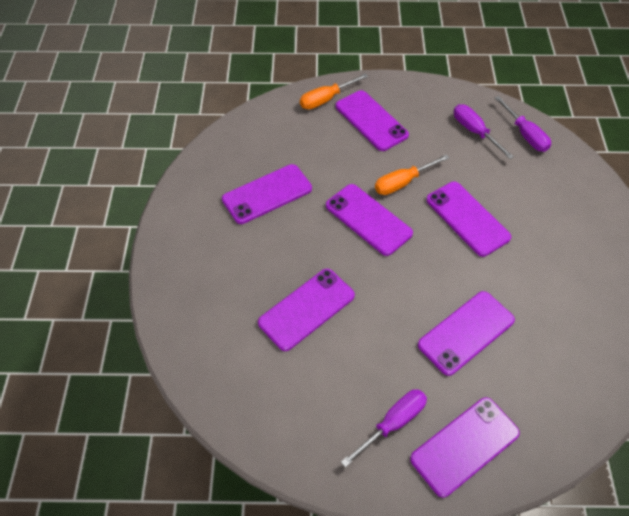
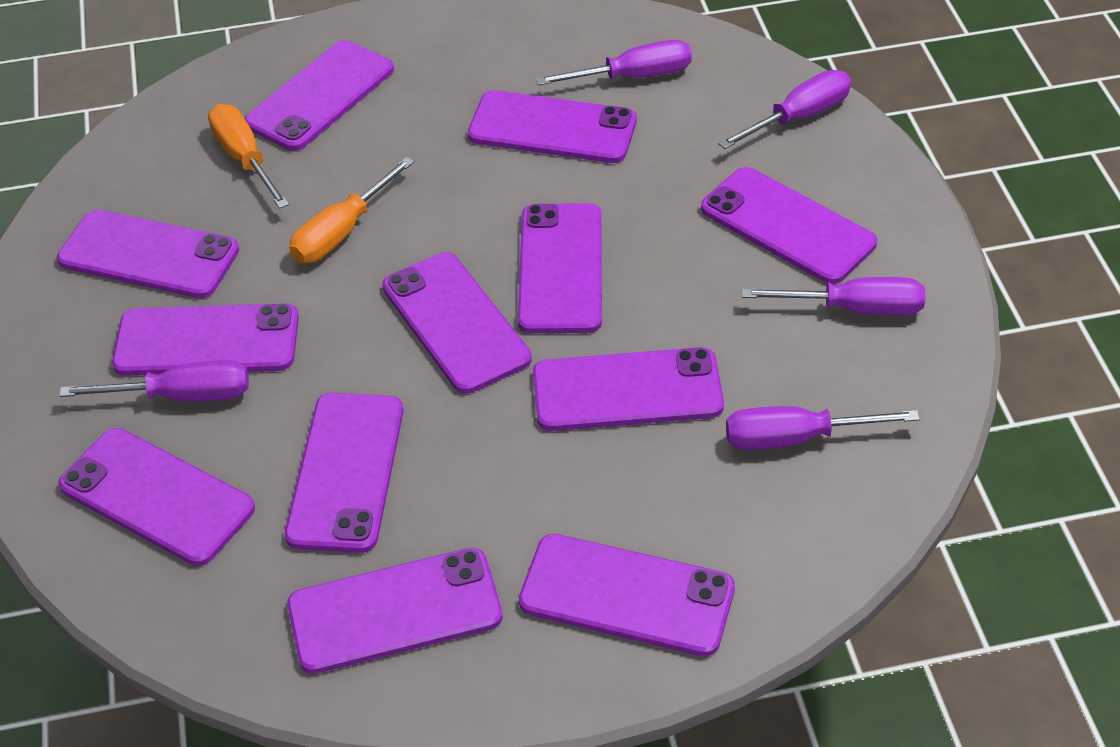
purple phone: [222,164,312,224] [258,269,355,351] [326,184,413,256] [335,90,409,151] [410,397,520,498] [418,291,515,376] [426,182,511,257] = 7 -> [57,210,239,298] [58,428,255,566] [112,303,299,376] [245,40,394,151] [285,393,403,553] [287,548,503,674] [382,252,532,394] [468,90,637,163] [518,203,602,333] [519,534,735,656] [533,347,724,431] [701,167,877,284] = 12
purple screwdriver: [341,390,427,468] [454,104,514,159] [495,96,551,152] = 3 -> [59,360,249,402] [536,40,692,86] [718,70,851,149] [726,406,920,450] [742,277,925,316] = 5

